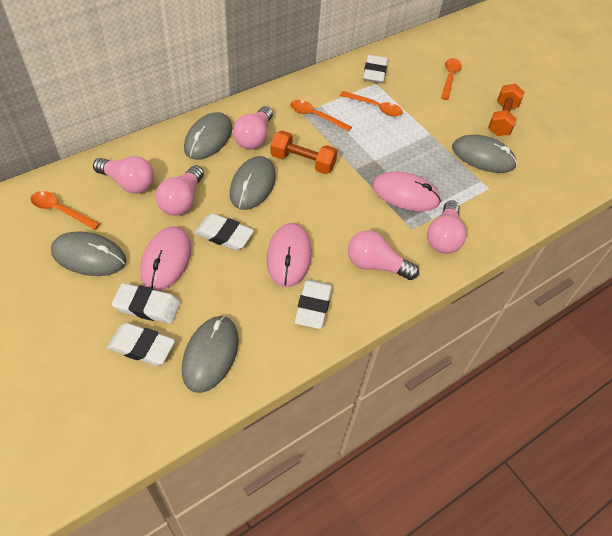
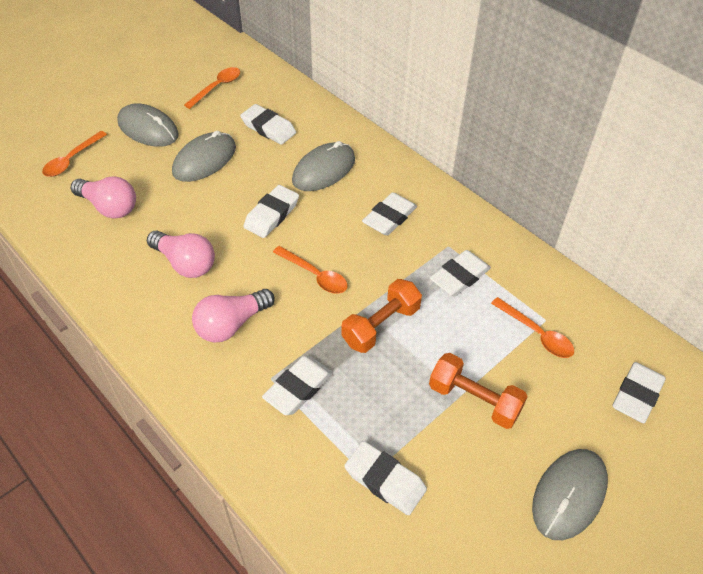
grey mouse: [51,231,127,276] [182,316,239,393] [184,112,232,160] [230,156,276,210] [452,135,517,173] = 5 -> [117,104,179,147] [172,131,236,182] [292,141,355,191] [532,449,608,540] = 4
pink light bulb: [93,156,154,194] [155,165,204,215] [233,106,273,149] [348,230,419,280] [427,200,466,254] = 5 -> [71,176,136,219] [147,230,215,278] [192,289,275,342] = 3
pink mouse: [140,226,192,291] [267,223,312,287] [372,172,441,211] = 3 -> none = 0
white eraser: [107,323,175,366] [112,283,180,324] [194,213,254,250] [295,279,332,329] [363,55,388,84] = 5 -> [240,104,296,145] [243,185,299,238] [262,356,333,415] [344,441,427,515] [362,193,417,235] [430,250,491,297] [613,362,666,423] = 7

